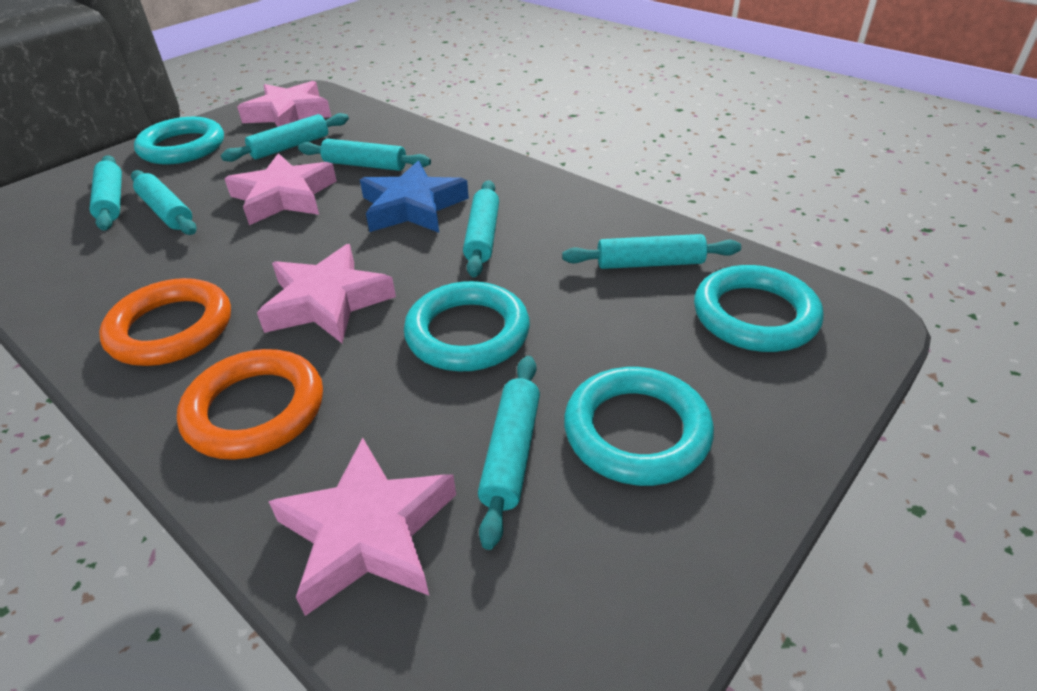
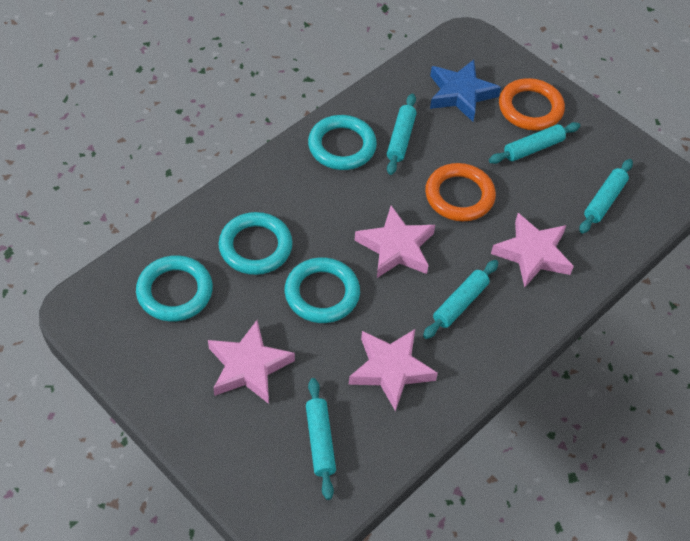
turquoise rolling pin: [90,155,122,231] [131,170,197,235] [221,113,349,162] [298,139,431,171] [463,180,499,277] [478,356,540,550] [562,234,741,269] = 7 -> [306,378,336,500] [387,94,417,175] [423,260,498,339] [489,122,580,164] [579,159,633,234] = 5

